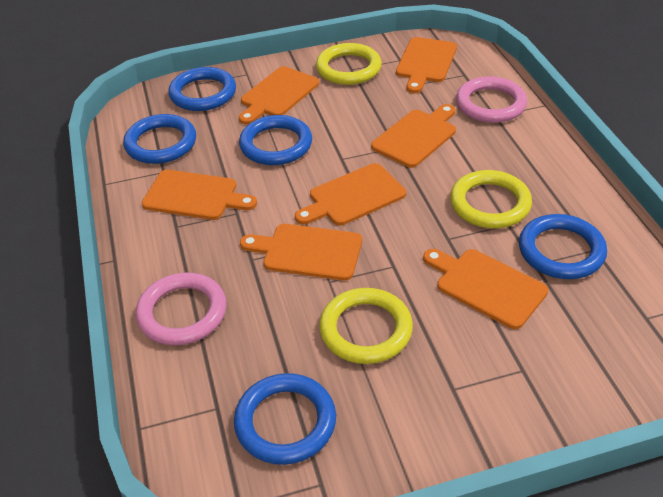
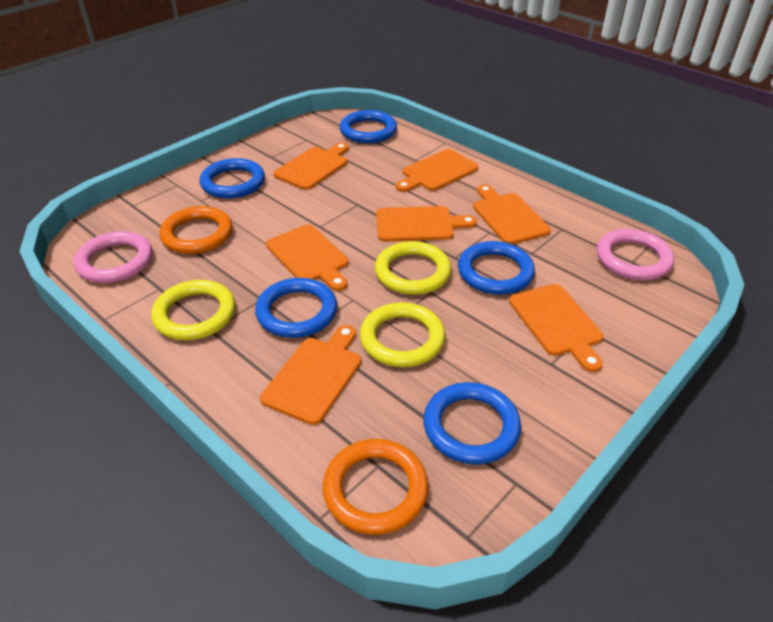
orange ring: none = 0 -> [159,206,232,254] [323,439,428,535] = 2

